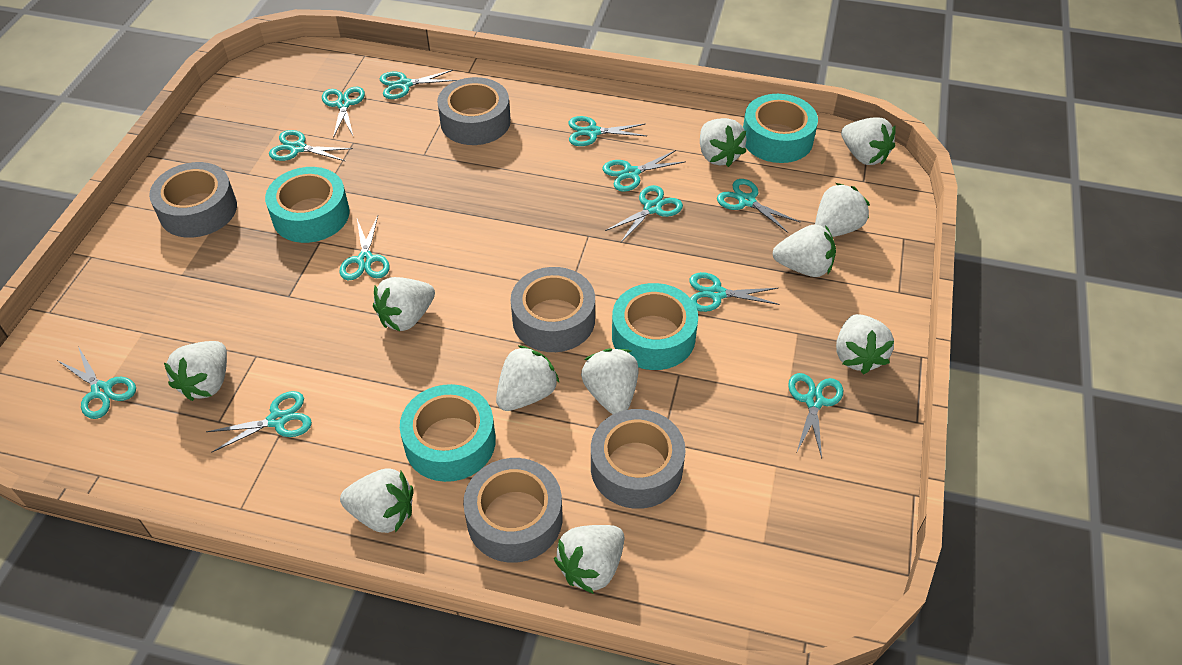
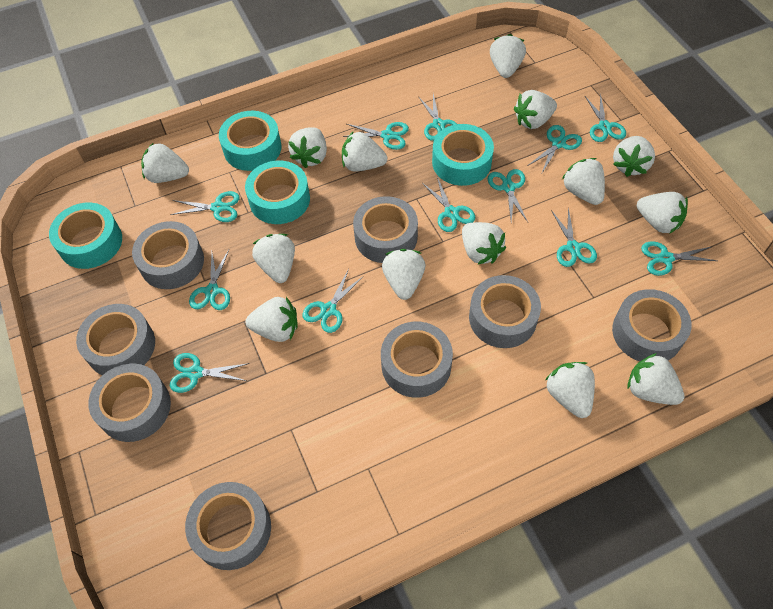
grey tape: [149,162,237,238] [437,77,511,145] [463,458,563,563] [511,267,595,352] [591,409,686,509] = 5 -> [76,304,155,375] [88,363,171,442] [132,221,204,289] [185,482,271,570] [353,196,418,263] [381,322,453,398] [469,275,541,348] [612,289,692,361] = 8
white strawberry: [164,341,227,401] [340,468,414,533] [373,277,435,331] [496,345,559,411] [554,525,624,594] [581,348,639,414] [700,118,747,167] [773,224,836,277] [815,183,870,237] [836,314,894,374] [841,117,896,165] = 11 -> [141,143,189,183] [245,297,298,342] [252,234,295,283] [288,127,327,168] [342,131,387,172] [382,249,425,300] [462,222,506,264] [490,34,526,78] [514,90,557,129] [545,362,595,418] [562,158,605,205] [613,136,655,177] [627,353,685,405] [637,192,688,234] = 14

